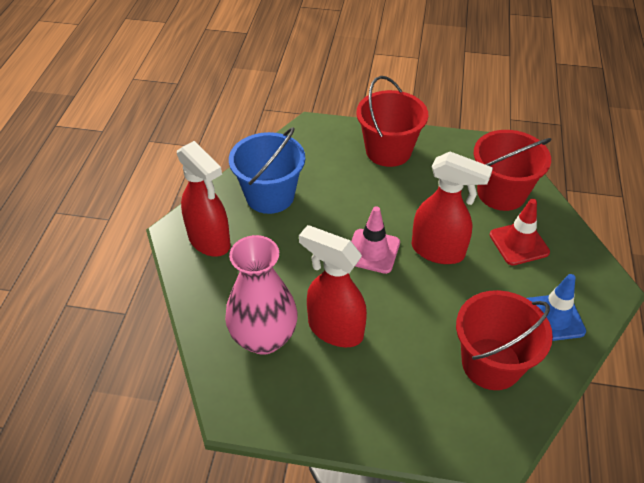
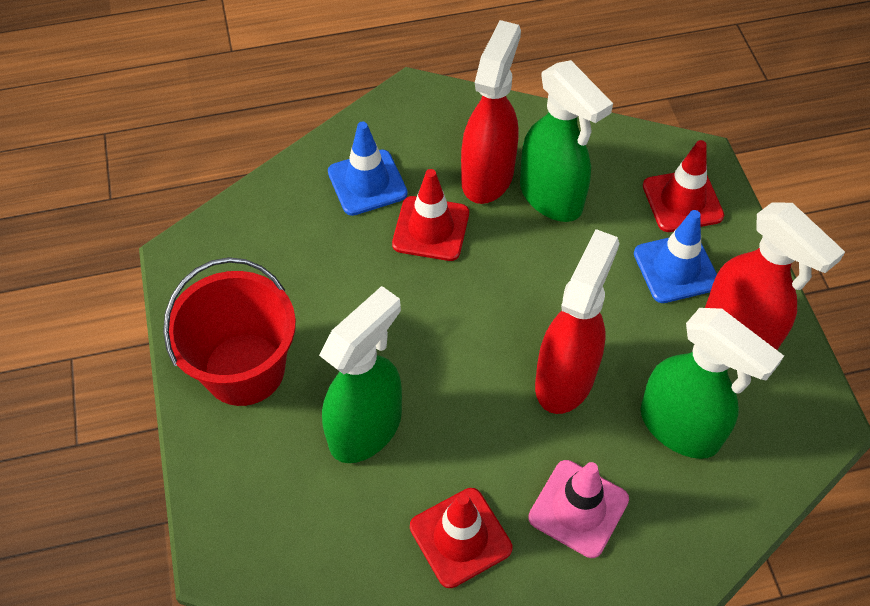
blue bucket: [229,127,305,214] = 1 -> none = 0
blue traffic cone: [527,274,586,341] = 1 -> [328,122,408,216] [634,210,717,303] = 2
green spray bottle: none = 0 -> [319,286,402,463] [520,60,613,222] [640,308,784,459] = 3
pink vase: [225,235,298,355] = 1 -> none = 0
red bucket: [356,76,428,167] [456,290,553,390] [474,130,552,211] = 3 -> [163,257,296,406] = 1
red traffic cone: [490,199,550,266] = 1 -> [392,169,469,261] [410,488,513,588] [643,140,724,232] = 3

